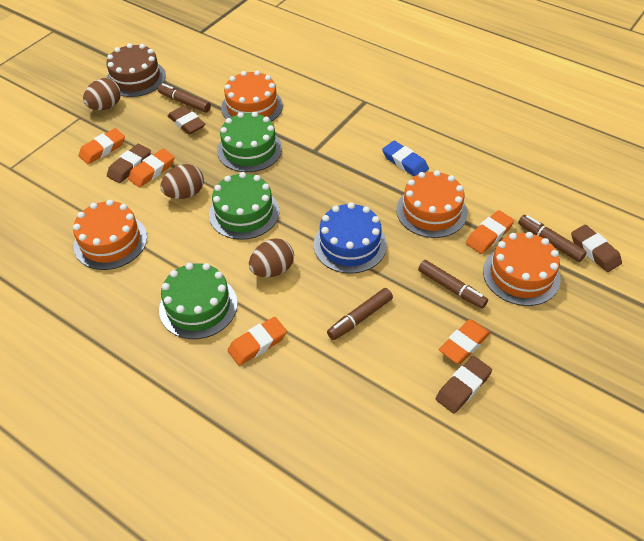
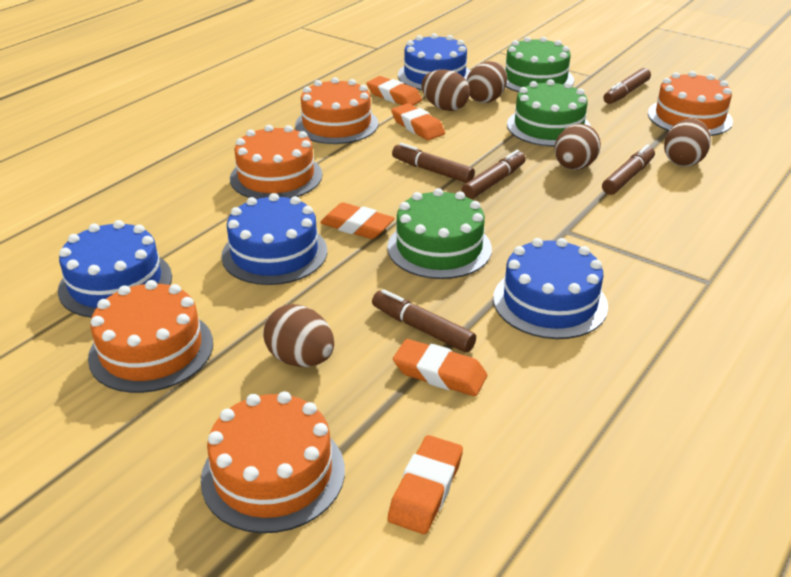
blue cake: [314,202,387,273] = 1 -> [58,220,172,318] [221,193,327,285] [398,33,471,90] [493,238,608,339] = 4
blue eraser: [382,141,429,177] = 1 -> none = 0
brown cake: [106,43,166,97] = 1 -> none = 0
brown egg: [83,78,121,110] [160,164,204,199] [249,238,294,277] = 3 -> [263,304,334,367] [422,69,470,111] [466,61,507,103] [554,124,601,170] [664,119,711,167] = 5
brown eraser: [107,144,151,183] [168,106,205,135] [436,356,492,414] [571,224,622,272] = 4 -> none = 0
brown marker: [158,83,211,113] [327,288,393,340] [418,260,488,309] [518,215,587,262] = 4 -> [372,289,476,352] [392,143,475,183] [461,150,526,199] [602,145,655,195] [603,68,651,104] = 5
orange cake: [73,200,147,270] [221,70,283,122] [396,170,467,238] [483,232,561,306] = 4 -> [88,280,213,393] [201,391,345,533] [230,125,323,199] [295,77,378,144] [648,71,733,136] = 5

